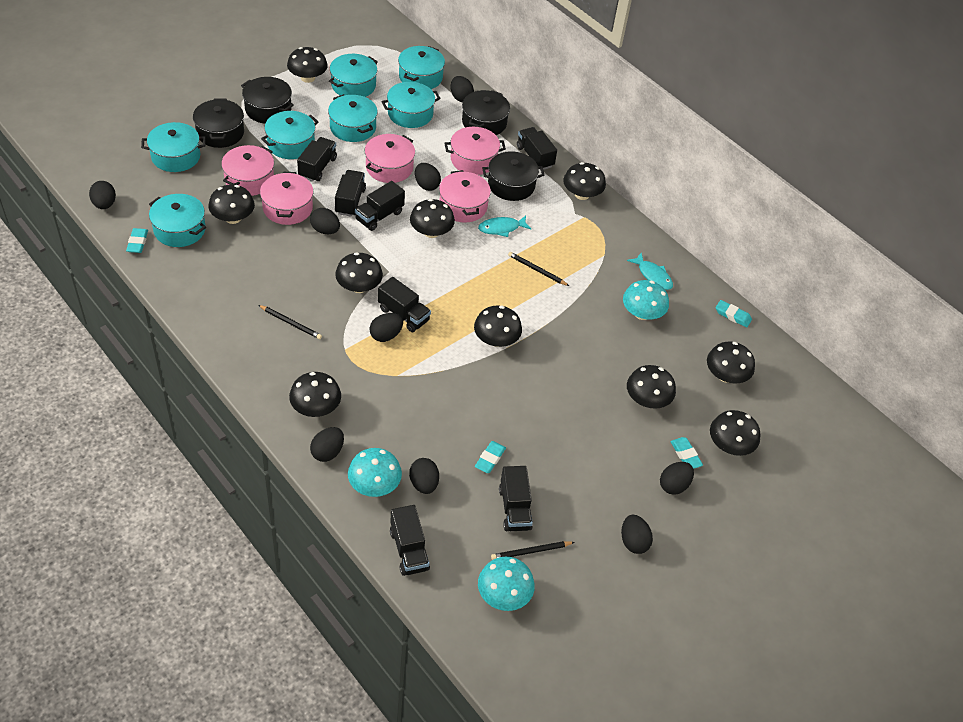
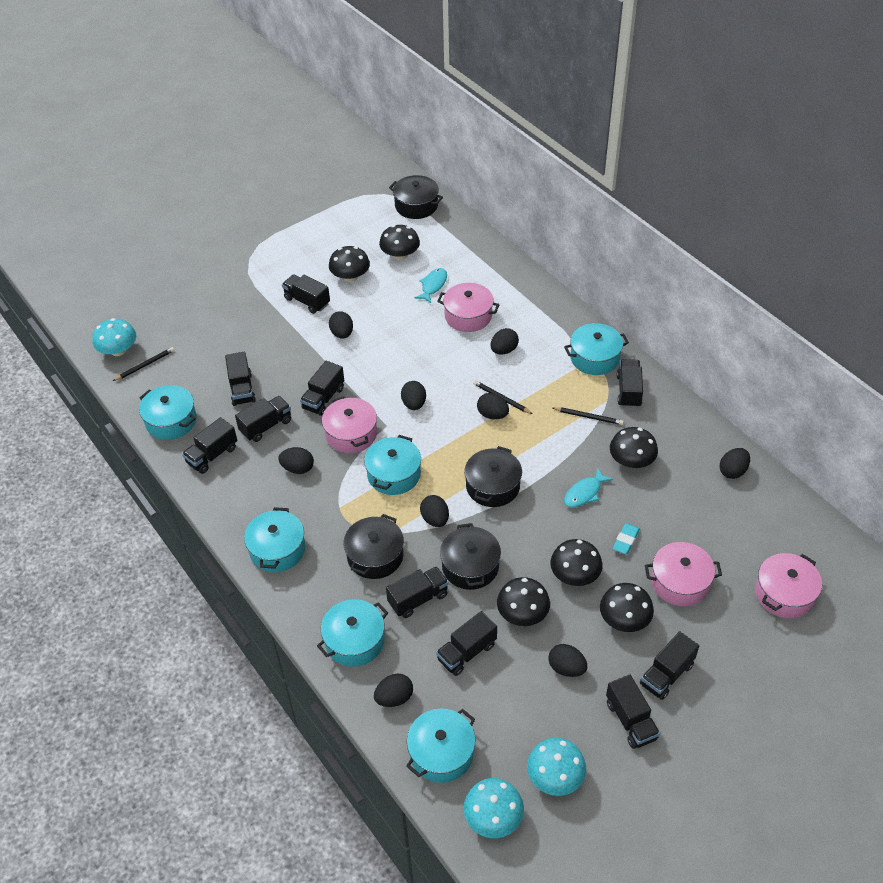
black mushroom: [209,185,255,224] [287,47,328,83] [289,372,341,417] [335,252,383,293] [410,199,455,238] [474,305,522,347] [563,162,606,200] [627,365,676,409] [707,342,755,383] [710,410,760,456] = 10 -> [329,246,370,282] [379,225,420,260] [497,577,550,626] [550,539,603,586] [600,583,654,632] [610,427,658,468] = 6
black truck: [297,137,337,182] [335,170,366,217] [355,181,405,231] [378,277,431,332] [390,505,430,576] [499,466,533,531] [517,127,557,170] = 7 -> [182,417,237,474] [225,352,256,406] [235,396,291,442] [282,274,330,314] [300,360,344,416] [386,566,449,618] [436,611,497,676] [606,674,660,749] [617,359,643,408] [640,631,699,700] = 10
pink pot: [221,145,274,196] [260,172,313,225] [365,134,415,183] [439,170,491,223] [445,127,506,175] = 5 -> [322,396,377,453] [437,283,500,332] [645,542,722,606] [755,553,822,618] = 4
turquoise eraser: [126,228,148,253] [475,441,506,473] [670,437,703,469] [716,300,752,328] = 4 -> [613,523,640,554] = 1
turquoise pot: [141,122,206,172] [149,194,206,247] [261,111,318,159] [328,94,378,142] [329,54,378,97] [381,82,441,128] [398,46,445,89] = 7 -> [139,385,197,440] [244,507,305,572] [317,599,388,667] [364,435,421,495] [406,709,475,783] [564,323,629,375] = 6

